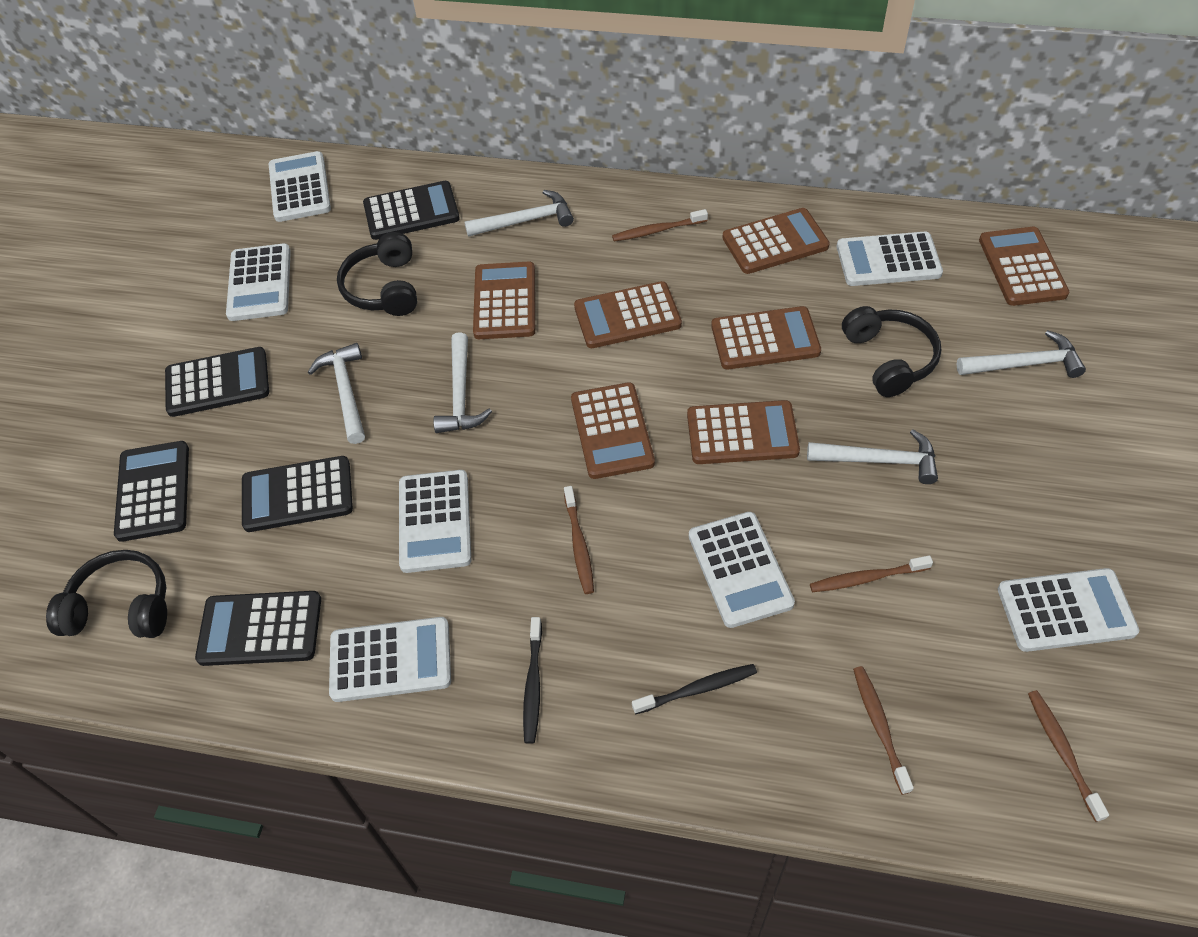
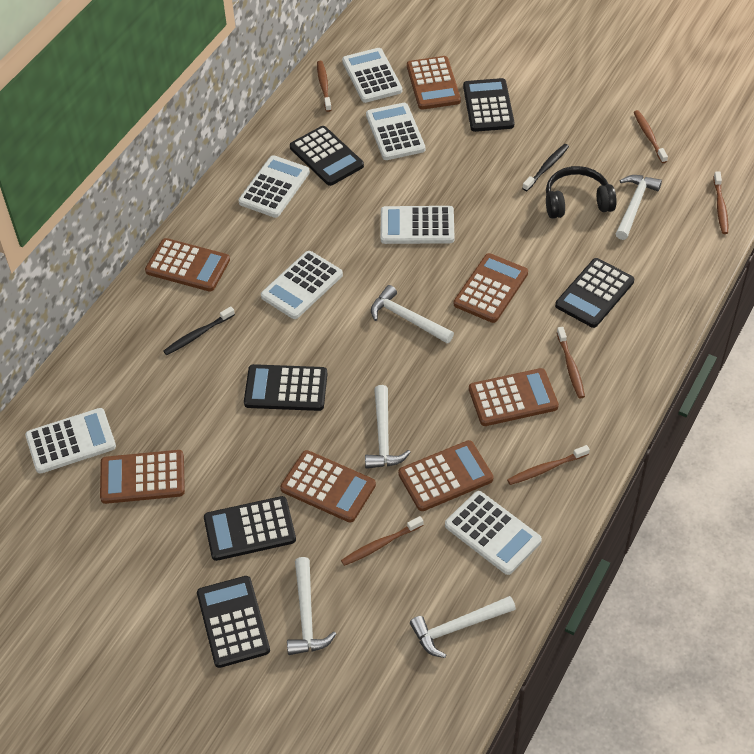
black calculator: [114,441,189,542] [165,347,269,417] [195,591,321,666] [242,456,353,532] [363,181,460,240] = 5 -> [197,576,270,668] [204,496,296,561] [244,364,327,411] [290,126,364,186] [463,78,515,132] [555,258,634,328] = 6
black headphones: [46,550,167,638] [337,232,417,316] [842,306,941,397] = 3 -> [546,166,617,219] = 1
brown toothbrush: [564,486,594,594] [612,209,708,242] [810,555,933,592] [853,666,914,795] [1028,690,1109,822] = 5 -> [317,61,332,112] [341,516,424,566] [507,445,590,485] [557,327,585,398] [634,110,668,163] [714,171,728,234] = 6

